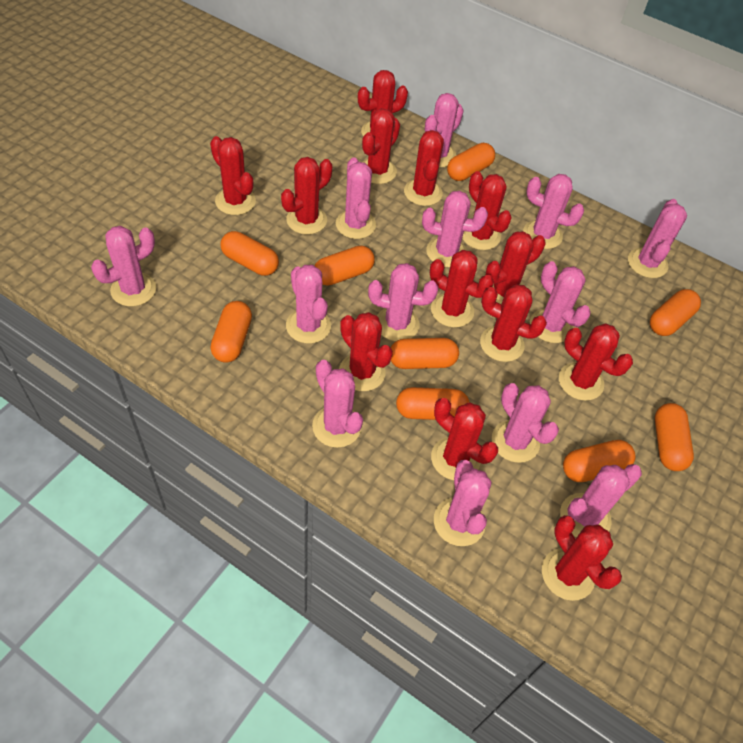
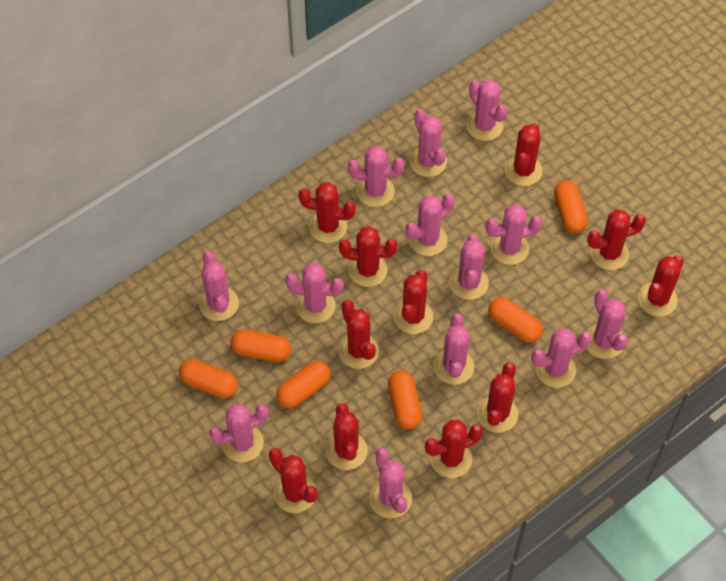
orange capsule: [210,301,252,363] [220,231,279,276] [315,246,375,286] [391,338,459,369] [396,387,469,420] [447,143,495,181] [563,440,636,482] [650,289,701,336] [655,403,694,471] = 9 -> [179,359,238,398] [230,330,291,362] [276,361,331,408] [388,371,422,429] [488,297,543,343] [554,181,588,233] = 6
red cactus: [210,136,256,215] [281,157,332,234] [339,312,393,391] [358,70,408,136] [362,108,400,184] [404,130,444,206] [430,250,494,327] [431,398,498,480] [462,171,512,250] [480,285,547,362] [486,231,545,304] [542,515,622,601] [559,323,633,401] = 13 -> [269,448,318,513] [298,182,356,243] [326,403,368,470] [338,300,379,369] [339,226,398,287] [393,270,433,334] [425,420,483,478] [477,362,518,433] [505,123,543,186] [587,210,646,270] [638,255,684,317] = 11

